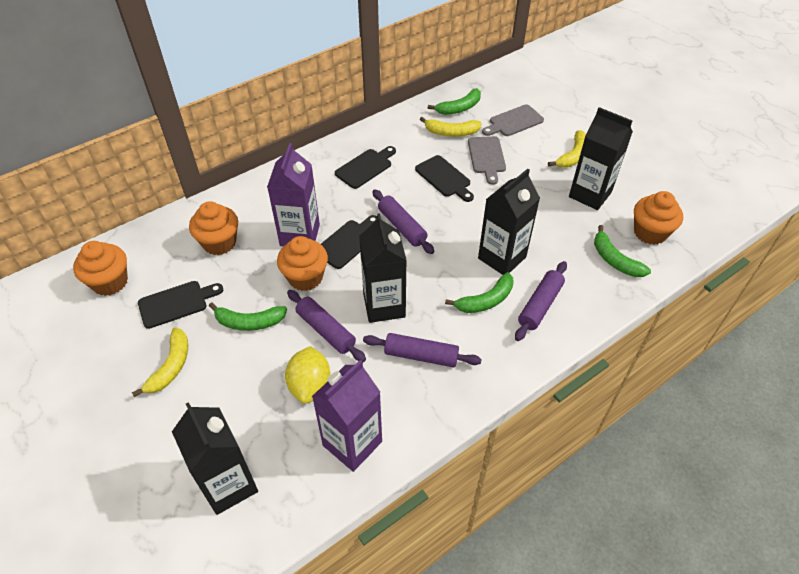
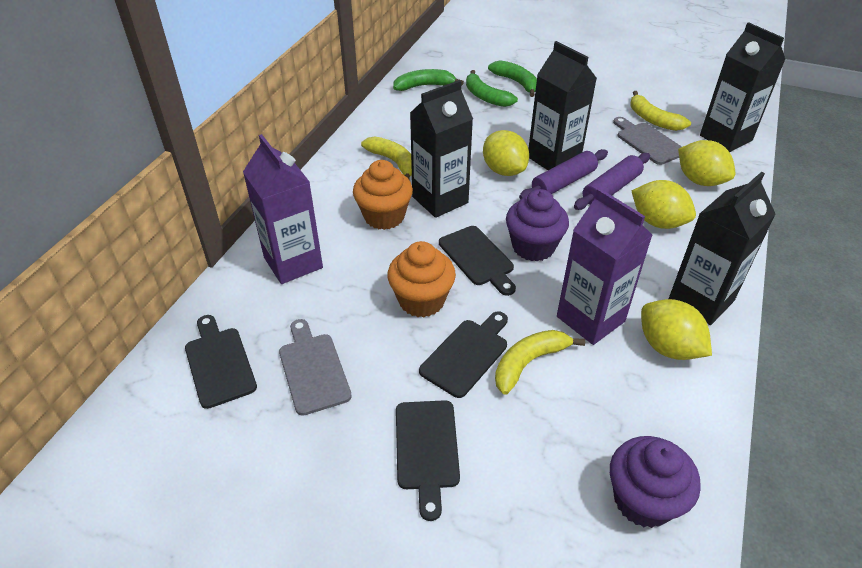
green banana: [209,302,287,331] [428,88,481,115] [445,272,514,313] [594,225,651,277] = 4 -> [393,69,464,91] [466,70,518,107] [488,60,537,97] = 3
orange cupcake: [73,241,128,296] [189,201,238,255] [277,236,328,291] [634,191,683,245] = 4 -> [353,160,413,230] [387,241,456,318] = 2
purple cupcake: none = 0 -> [506,189,569,261] [610,436,701,528] = 2
purple rolling pin: [287,290,366,362] [363,333,482,368] [372,189,434,254] [515,261,567,341] = 4 -> [519,149,608,200] [574,153,650,210] = 2
yellow lemon: [285,346,331,404] = 1 -> [483,130,529,176] [632,180,696,229] [641,299,712,360] [678,140,735,186] = 4

